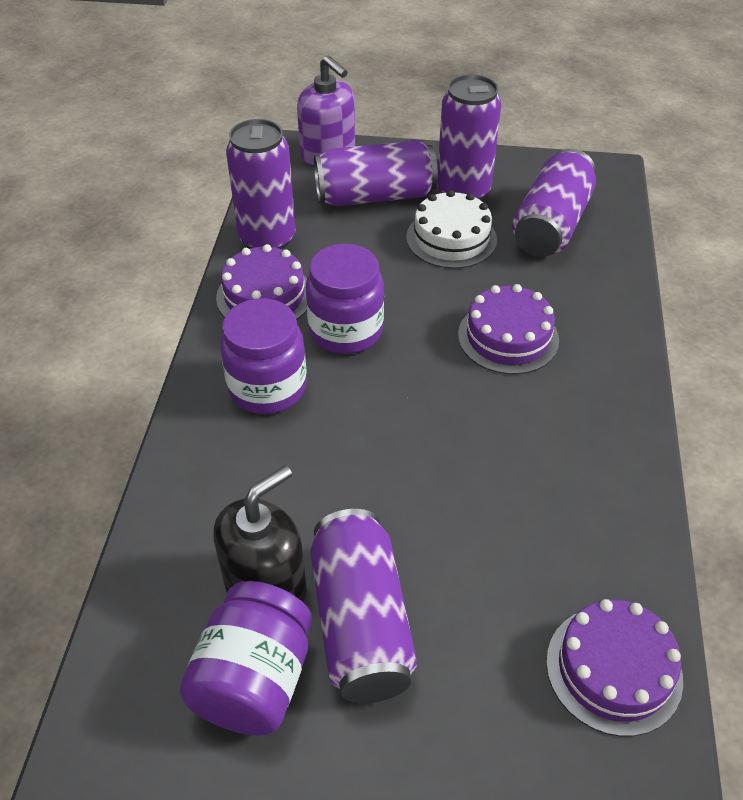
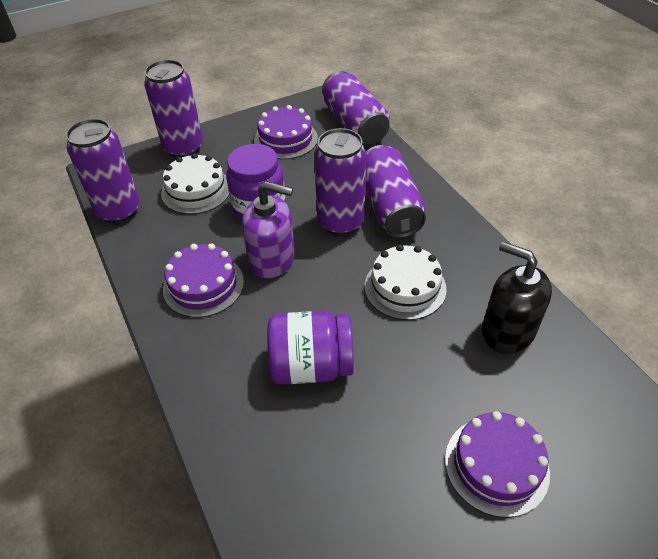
purple jar: [180,581,312,736] [220,298,307,414] [306,243,384,354] = 3 -> [226,144,286,220] [267,311,354,384] = 2
white cake: [406,190,497,269] = 1 -> [161,153,229,214] [365,244,447,320] = 2

